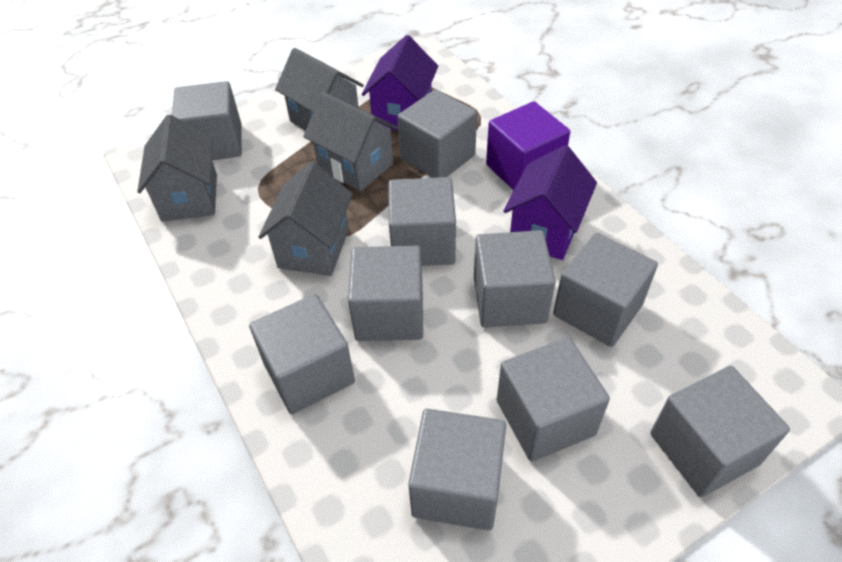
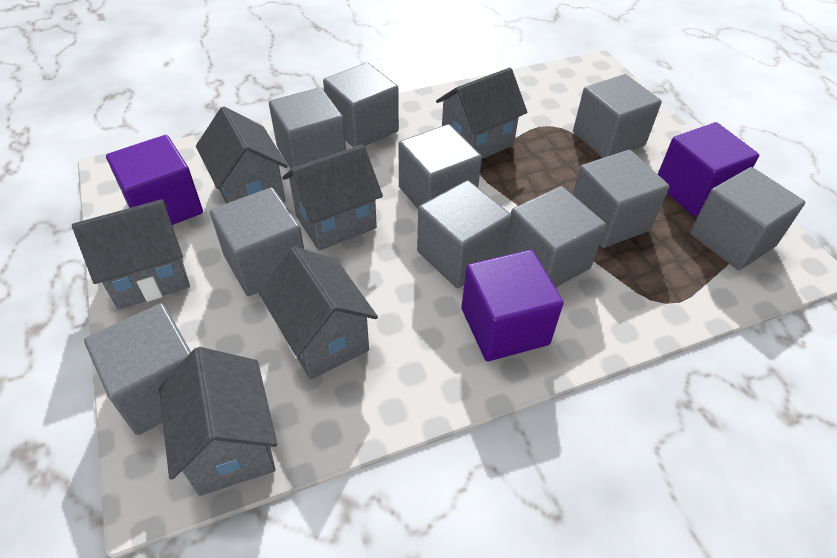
grey house: [137,115,217,222] [258,162,353,276] [275,48,364,131] [303,92,398,191] = 4 -> [72,200,190,310] [159,347,277,496] [196,106,288,203] [259,246,378,380] [282,145,383,251] [436,68,527,159] = 6
purple cube: [486,101,570,190] = 1 -> [106,135,203,225] [461,250,564,361] [658,122,759,216] = 3
purple house: [362,35,438,131] [503,145,597,260] = 2 -> none = 0

